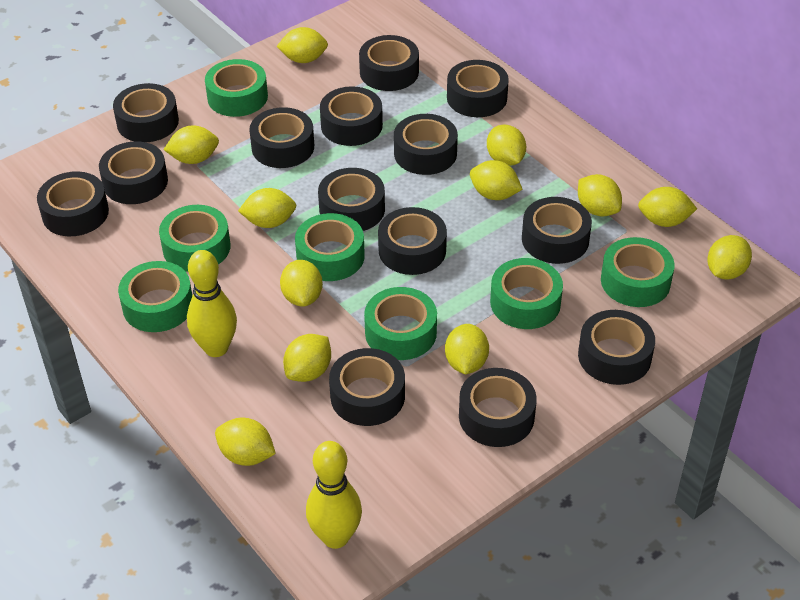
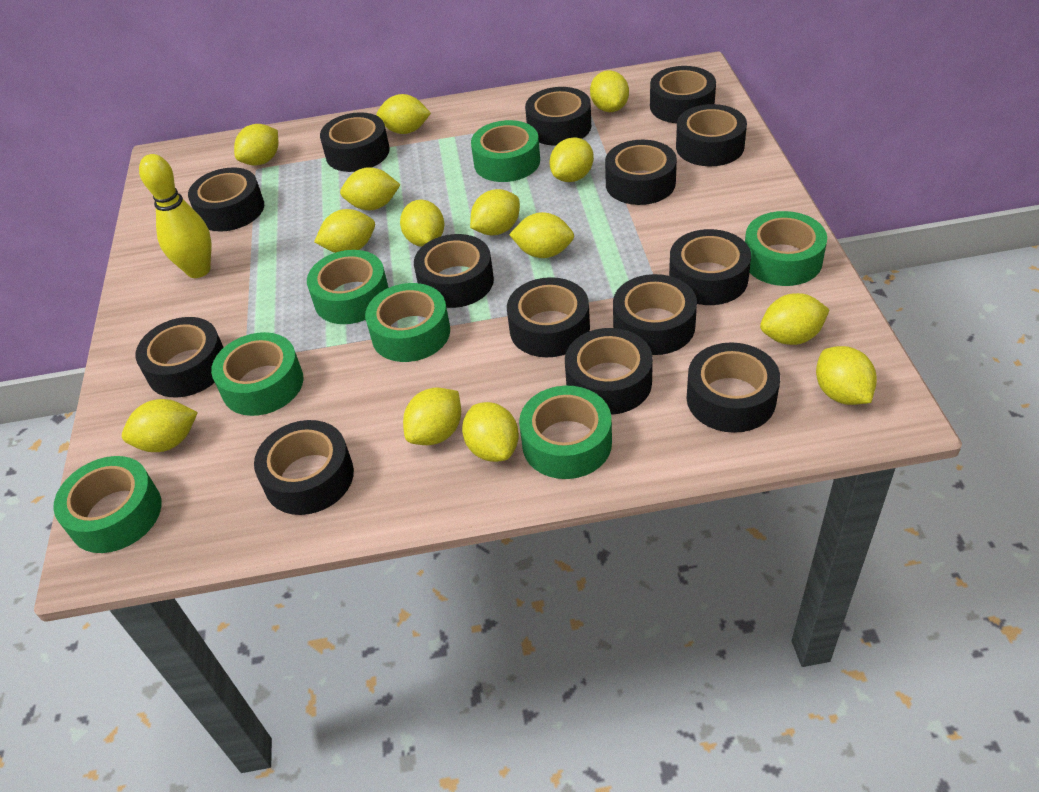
yellow bowling pin: [187,250,237,357] [306,441,362,549] = 2 -> [139,154,211,278] = 1
yellow lemon: [164,125,219,164] [215,418,276,466] [238,188,296,228] [276,27,328,63] [280,260,323,307] [283,334,331,382] [445,324,489,374] [470,160,522,200] [487,125,526,166] [578,174,622,216] [638,187,697,227] [707,235,752,280] = 12 -> [122,399,198,452] [234,124,279,166] [314,209,375,253] [340,167,401,210] [377,94,431,134] [400,200,444,247] [403,387,461,445] [462,402,519,462] [470,189,520,235] [509,212,574,258] [550,137,594,182] [590,70,629,112] [760,293,830,345] [816,346,877,405] = 14

